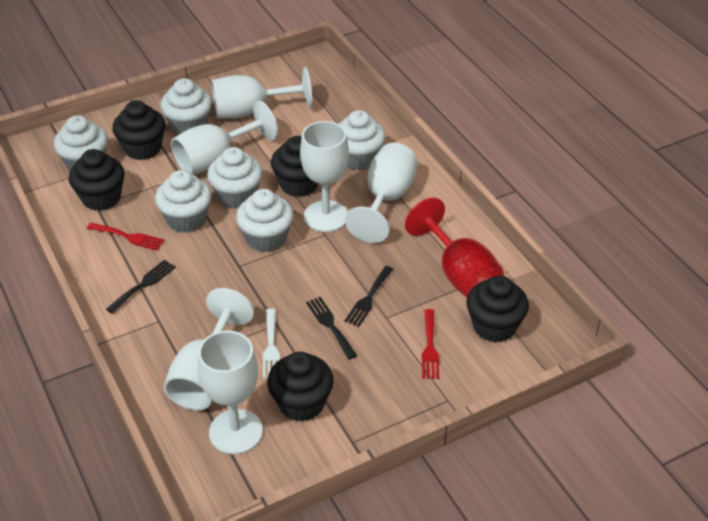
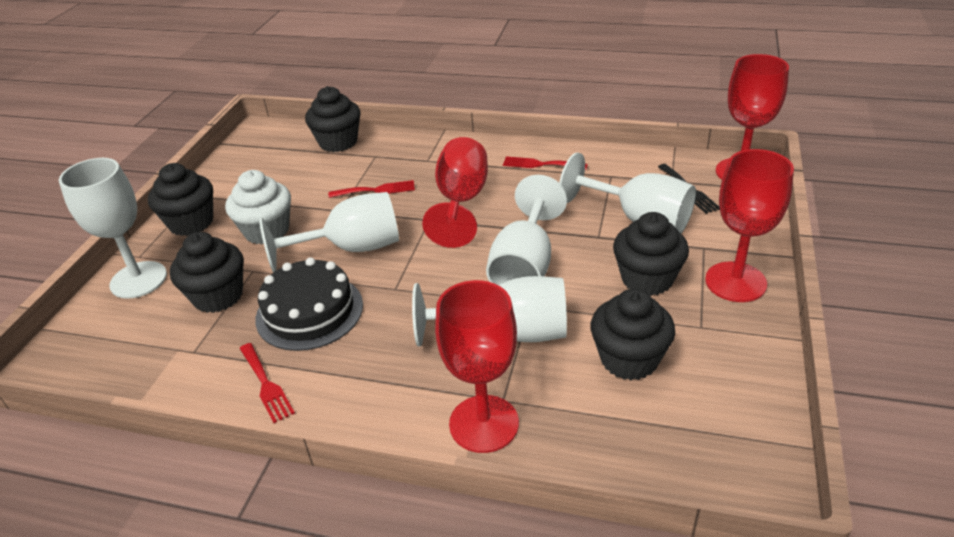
black cake: none = 0 -> [255,257,363,351] = 1
black fork: [106,260,176,314] [306,297,357,359] [345,266,393,327] = 3 -> [658,164,720,214] = 1
red fork: [87,223,164,251] [422,309,439,379] = 2 -> [240,343,295,423] [328,180,415,198] [503,156,588,170] = 3
red goblet: [405,198,504,297] = 1 -> [422,137,488,248] [435,280,519,453] [705,149,794,302] [716,54,789,180] = 4
white cupcake: [54,115,108,171] [155,170,212,233] [160,78,212,135] [207,147,262,209] [236,189,293,252] [339,110,385,171] = 6 -> [225,170,291,245] = 1
white fork: [263,309,280,379] = 1 -> none = 0
white goblet: [164,288,254,411] [171,101,278,175] [198,331,263,454] [212,67,312,119] [300,121,349,232] [345,143,418,243] = 6 -> [59,158,167,299] [259,192,399,272] [412,276,567,346] [486,175,567,285] [559,152,696,233] = 5

